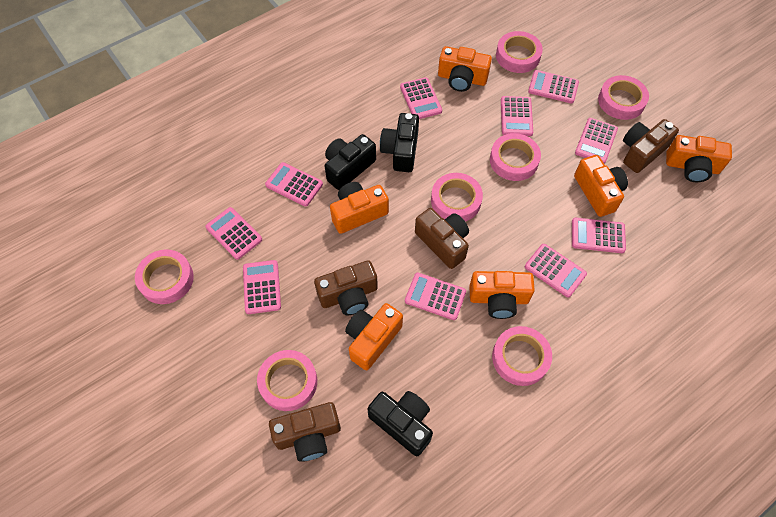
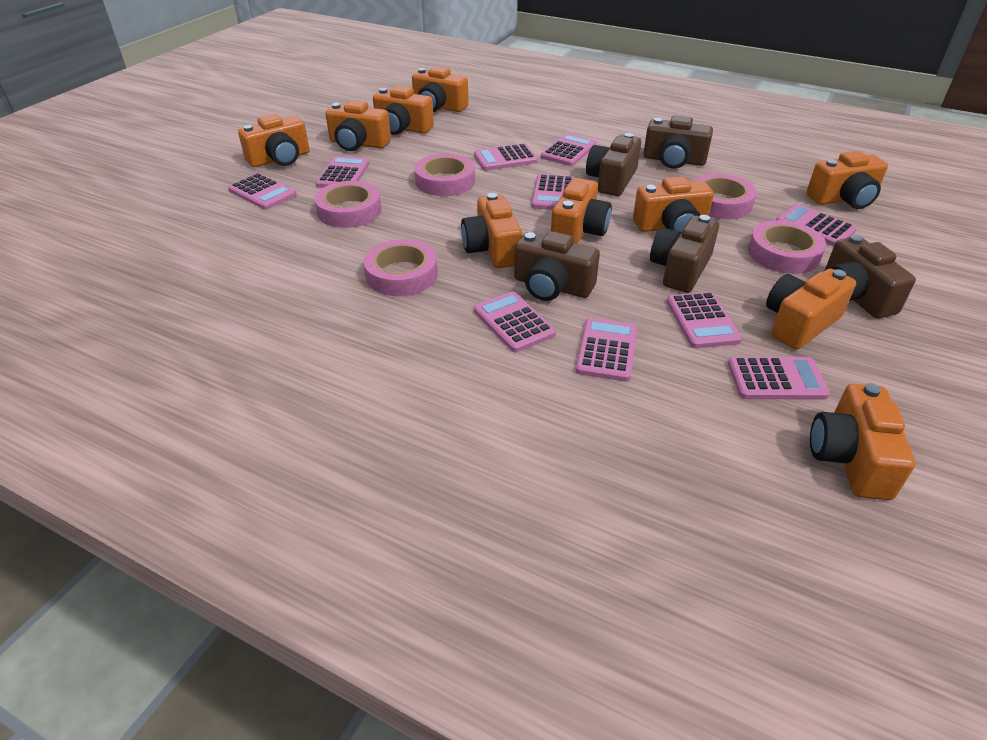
black camera: [325,134,376,190] [368,391,433,456] [380,113,419,172] = 3 -> none = 0
brown camera: [269,402,341,462] [314,261,378,315] [415,208,469,269] [623,119,679,173] = 4 -> [514,231,600,301] [586,133,641,196] [643,115,713,169] [650,215,719,293] [825,235,916,319] = 5
orange camera: [330,182,389,234] [345,303,403,370] [438,46,492,92] [470,271,535,319] [574,155,628,217] [666,135,732,182] = 6 -> [238,114,310,167] [326,100,391,151] [373,86,434,135] [412,66,468,112] [461,193,522,268] [551,178,612,244] [633,176,714,232] [766,269,856,349] [806,151,888,209] [810,383,916,500] = 10
pink tape: [135,249,194,304] [257,350,317,411] [431,173,483,222] [490,133,541,181] [492,326,552,386] [496,31,543,73] [598,75,649,120] = 7 -> [314,181,382,228] [363,239,438,296] [414,153,475,196] [694,174,757,219] [748,220,826,274] = 5

